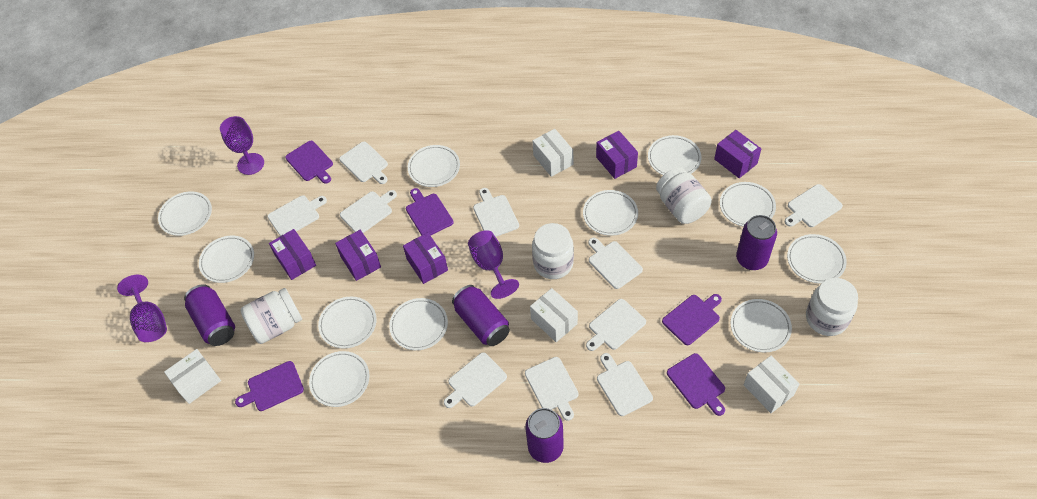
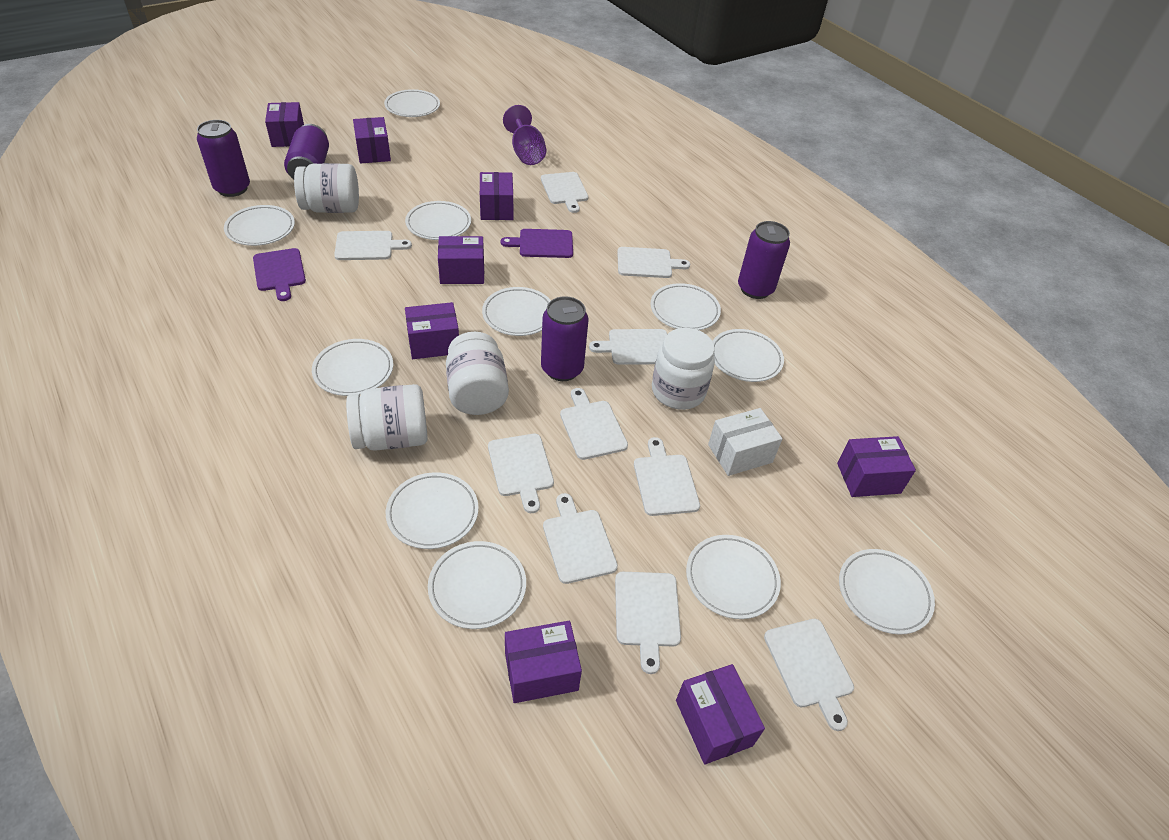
purple box: [269,229,316,280] [335,230,381,281] [403,232,448,284] [596,131,638,179] [714,130,761,178] = 5 -> [265,102,304,147] [353,117,391,164] [405,302,459,359] [438,236,484,284] [480,172,513,220] [505,621,582,703] [676,664,765,765] [837,436,916,497] = 8
purple cutting board: [235,361,304,411] [285,141,333,184] [406,188,453,236] [662,294,722,345] [667,353,725,416] = 5 -> [253,248,306,301] [501,229,573,258] = 2
purple goblet: [117,275,167,342] [220,116,264,175] [468,230,519,299] = 3 -> [503,105,546,165] = 1
white box: [164,349,221,404] [530,288,578,342] [533,129,573,177] [744,356,799,413] = 4 -> [708,408,782,476] = 1

